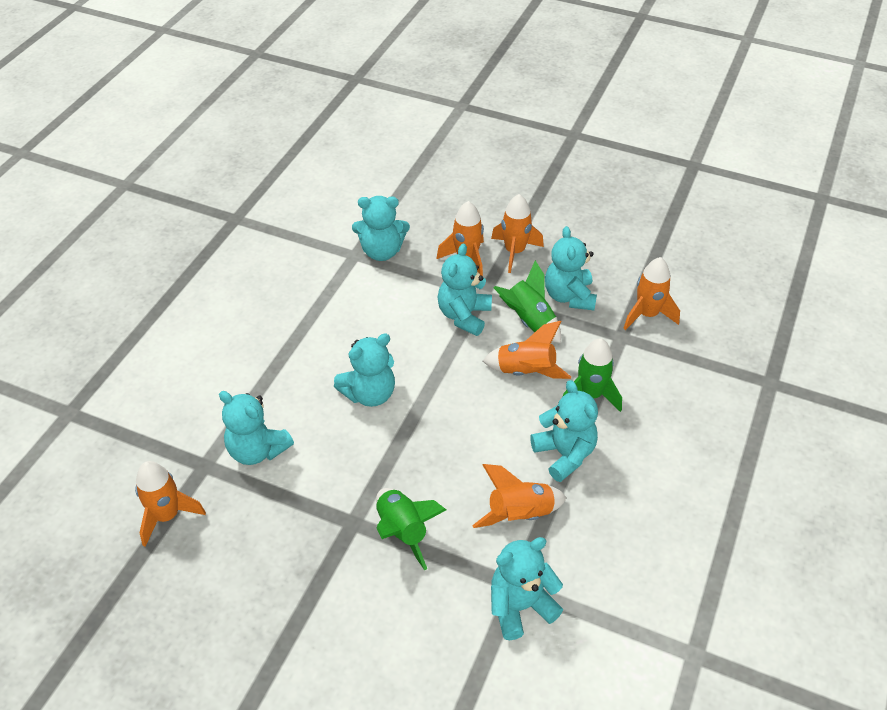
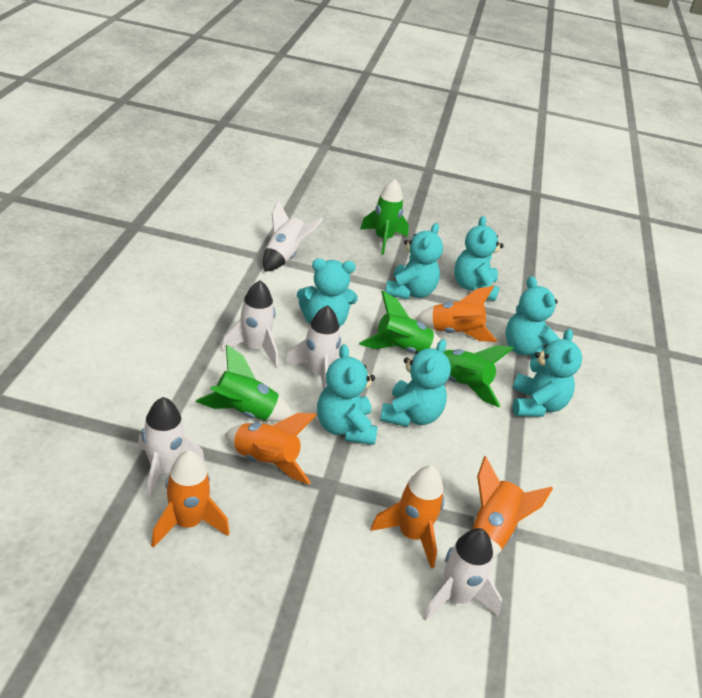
green rocket: [376,488,446,570] [493,260,561,343] [563,338,622,412] = 3 -> [196,344,293,422] [359,291,441,353] [360,179,409,255] [443,345,514,407] = 4
orange rocket: [135,461,206,547] [436,201,484,276] [472,464,567,528] [483,321,571,379] [491,194,544,273] [623,257,680,330] = 6 -> [151,450,230,548] [225,413,317,484] [370,466,444,569] [416,286,497,342] [472,456,553,559] = 5
white rocket: none = 0 -> [138,397,205,501] [221,280,278,367] [263,200,323,272] [285,305,342,390] [423,528,502,621] = 5

